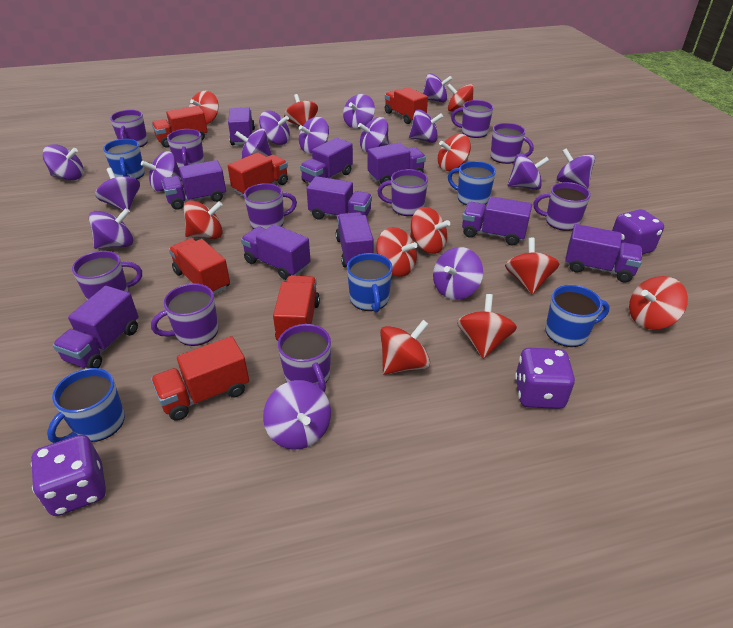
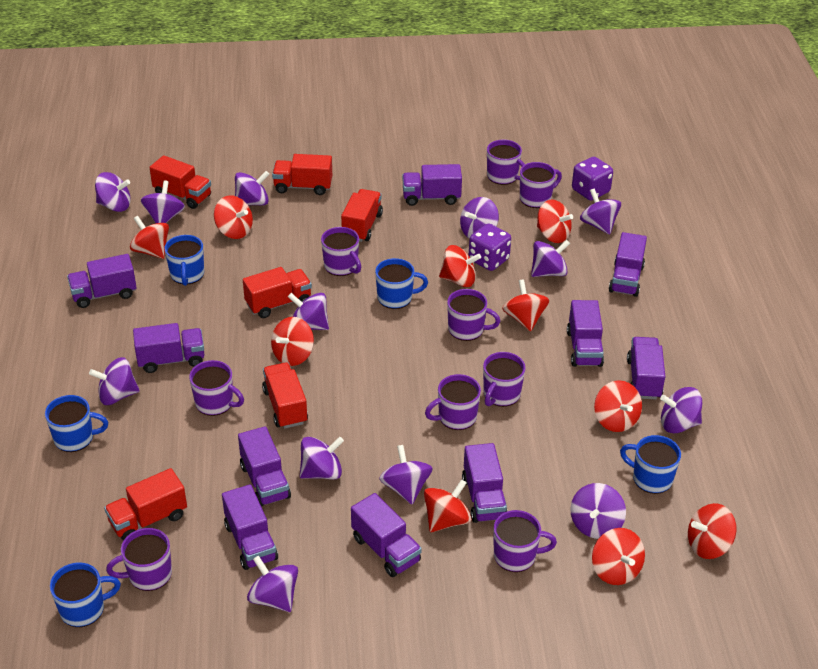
purple dice: [31,435,106,516] [515,348,575,409] [612,209,664,255] = 3 -> [469,223,511,271] [572,157,613,200] = 2
purple mug: [72,251,142,300] [110,110,148,147] [151,284,218,346] [167,129,205,168] [244,183,297,229] [278,324,331,392] [377,169,428,216] [451,100,493,138] [490,123,534,164] [533,182,591,231] = 10 -> [106,528,172,591] [189,360,244,416] [321,227,361,276] [425,374,481,430] [447,289,500,341] [483,352,526,407] [487,140,525,185] [494,510,557,572] [520,162,562,208] = 9
purple spinning top: [43,144,84,180] [89,208,133,249] [95,168,140,210] [141,151,182,191] [235,128,272,159] [259,110,290,145] [263,380,331,450] [299,117,329,153] [343,94,375,129] [358,117,389,152] [409,110,443,143] [423,73,452,103] [433,247,483,300] [508,154,550,190] [557,148,595,188] = 15 -> [89,357,140,405] [95,172,131,212] [141,180,185,223] [235,171,269,206] [247,556,298,612] [288,293,329,330] [300,437,344,480] [379,445,433,504] [460,197,499,239] [531,240,570,277] [570,483,626,539] [580,188,621,234] [660,387,702,433] = 13
red spinning top: [183,200,223,239] [189,91,219,125] [284,94,318,126] [376,227,417,277] [380,320,430,375] [410,207,450,254] [438,134,471,171] [447,83,474,112] [457,294,517,359] [505,238,559,295] [629,276,688,330] = 11 -> [130,216,169,259] [214,195,253,239] [271,317,314,366] [424,479,471,532] [439,245,481,287] [502,279,549,331] [537,200,573,243] [592,528,645,585] [594,380,642,432] [688,503,736,559] = 10

